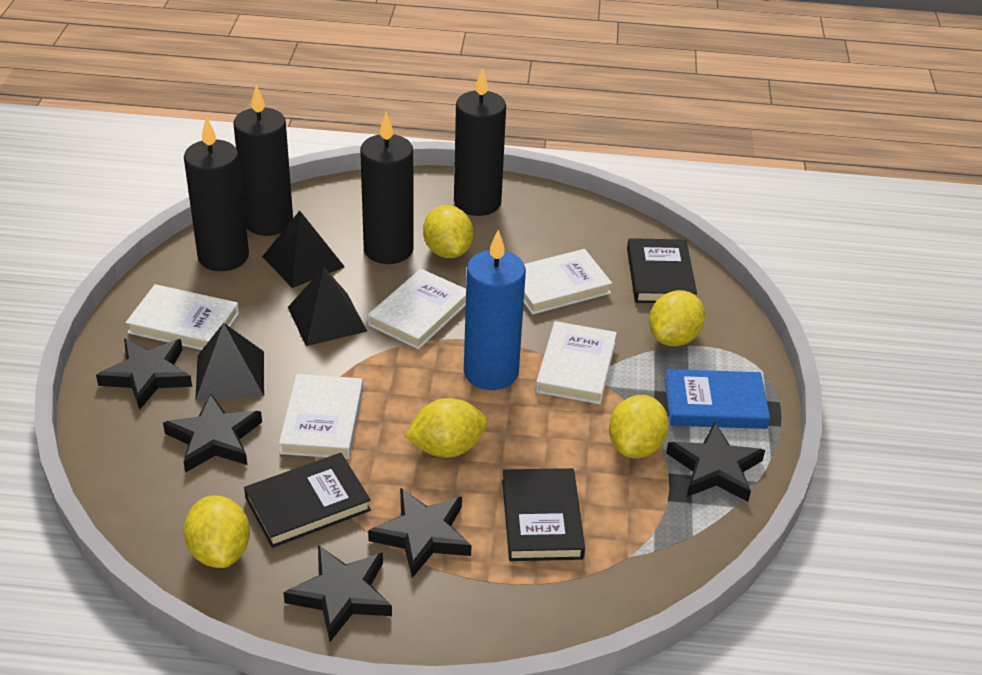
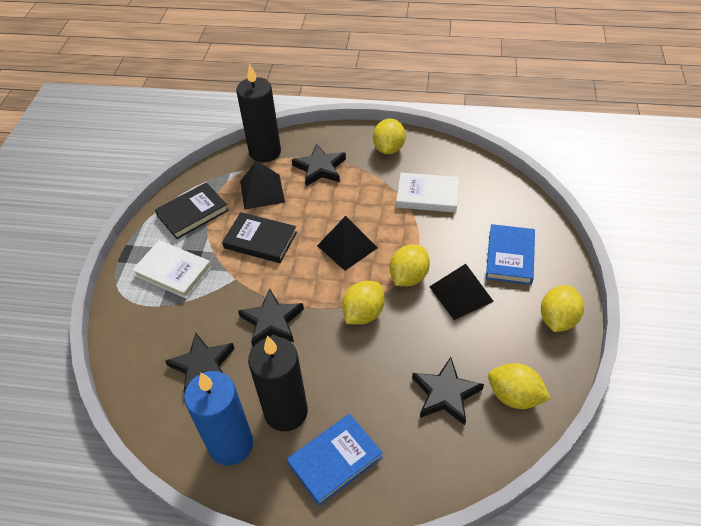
black book: [244,453,371,548] [502,468,585,561] [627,238,697,303] = 3 -> [155,183,229,239] [222,212,297,263] = 2
black candle: [184,117,249,271] [233,85,293,236] [360,112,414,264] [454,68,506,216] = 4 -> [236,64,281,162] [248,336,308,431] = 2
black star: [96,339,192,410] [163,393,262,473] [283,545,392,642] [368,488,471,578] [666,422,765,502] = 5 -> [165,332,235,394] [238,288,304,347] [292,143,346,186] [412,357,484,425] = 4
blue book: [665,369,770,429] = 1 -> [287,414,383,506] [486,224,535,285] = 2
white book: [126,284,239,350] [279,374,363,459] [368,269,466,349] [524,249,612,315] [536,321,617,404] = 5 -> [132,240,212,299] [396,173,459,212] = 2

